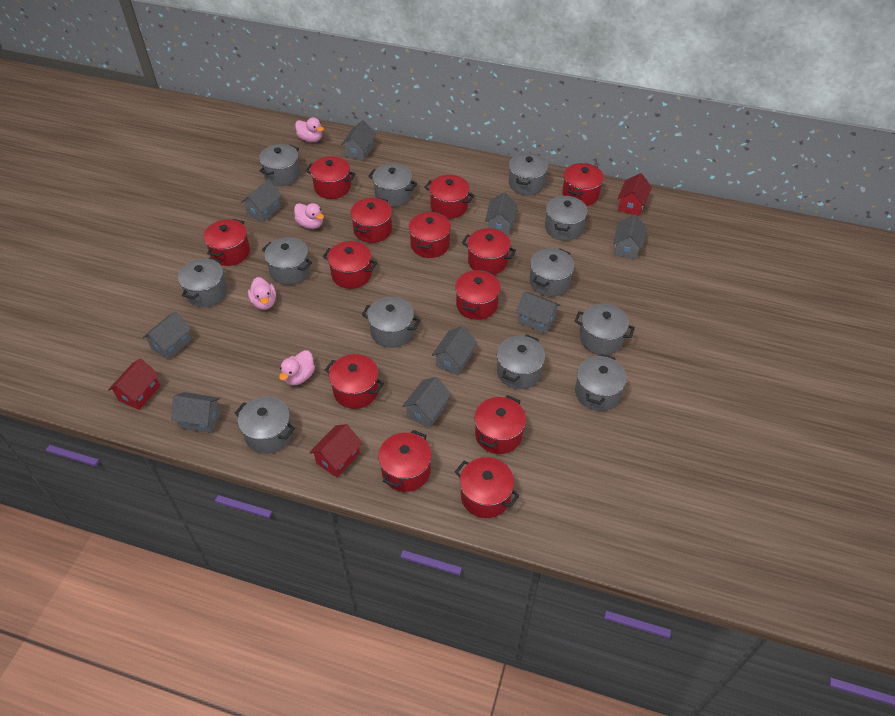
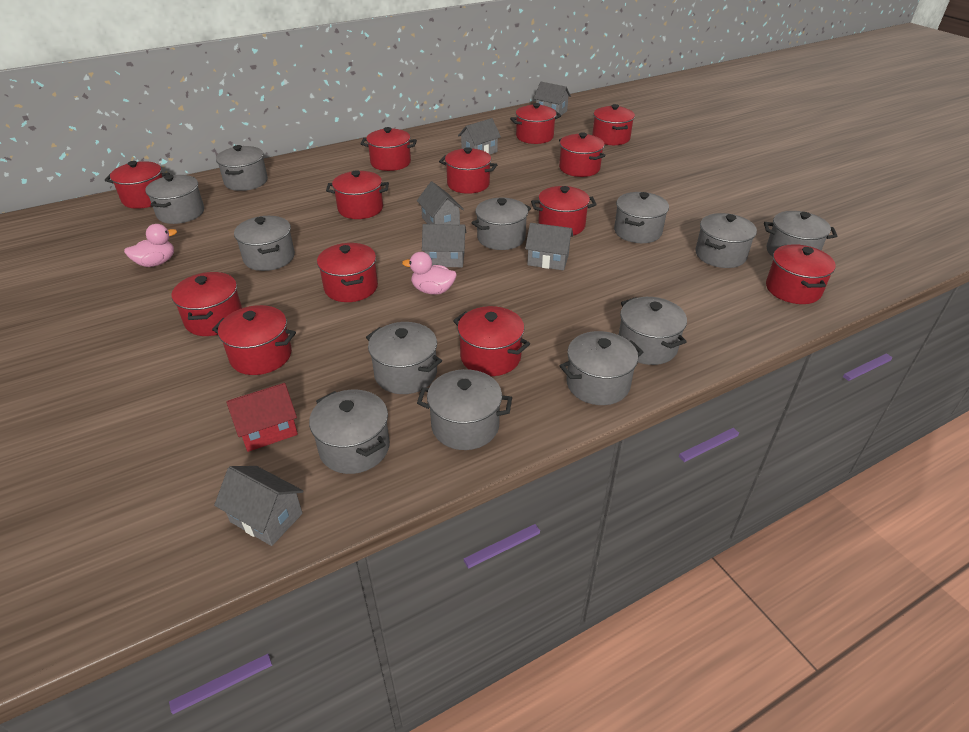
grey house: [142,311,192,360] [171,392,221,433] [241,180,282,223] [341,121,376,161] [402,377,451,429] [432,326,477,376] [485,192,518,236] [516,292,560,334] [613,215,647,259] = 9 -> [214,466,304,546] [417,181,464,225] [422,224,467,267] [458,118,501,155] [525,223,573,270] [534,82,571,116] = 6
pink duck: [248,277,276,310] [279,350,315,385] [294,203,324,229] [295,117,324,142] = 4 -> [124,224,177,267] [402,252,457,295] = 2
red house: [108,359,160,410] [309,424,362,477] [617,173,652,216] = 3 -> [226,383,298,452] = 1

